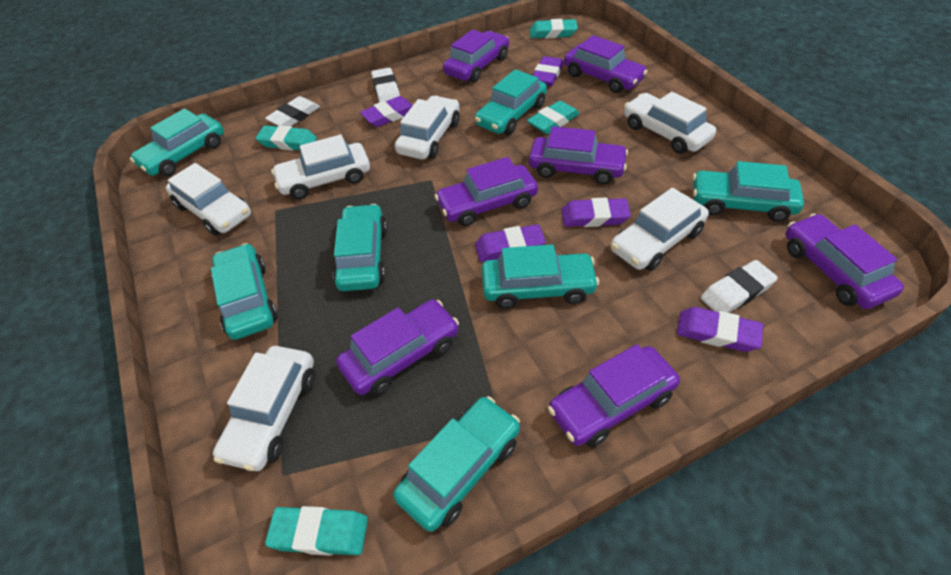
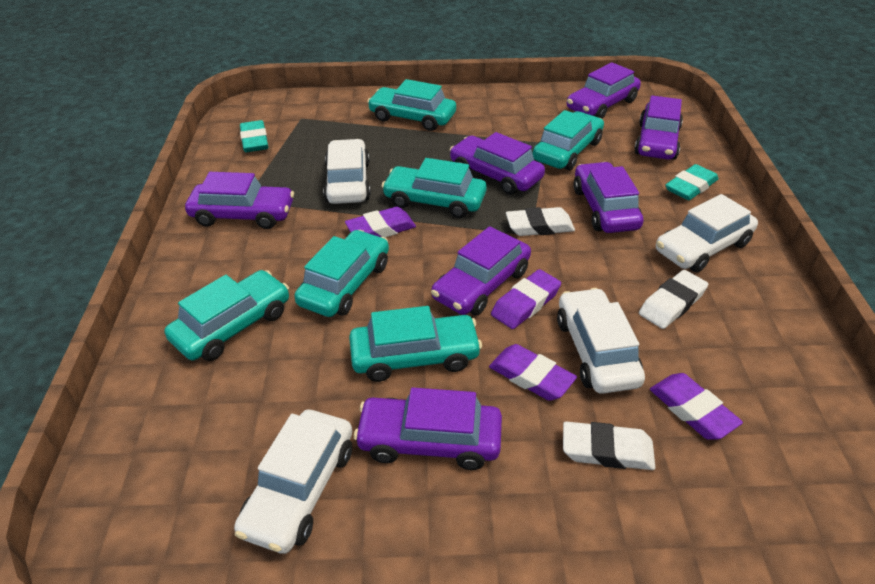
purple eraser: [360,96,413,127] [475,224,546,262] [533,56,564,86] [561,197,631,227] [677,307,763,352] = 5 -> [345,207,416,237] [489,344,577,401] [491,269,561,329] [650,373,743,440] = 4
turquoise car: [130,108,224,176] [211,243,278,340] [333,204,387,291] [393,396,520,532] [475,69,547,135] [482,244,599,309] [693,161,804,222] = 7 -> [165,270,289,361] [294,230,389,317] [349,306,482,382] [367,79,456,131] [381,158,487,218] [533,110,604,170] = 6
turquoise eraser: [255,125,317,151] [265,506,368,556] [527,101,580,134] [529,19,578,39] = 4 -> [240,120,268,152] [665,164,718,200] = 2
white car: [166,163,251,235] [213,346,315,471] [271,135,370,199] [395,96,460,159] [611,188,709,271] [624,92,716,154] = 6 -> [234,410,352,554] [323,139,371,204] [557,288,645,394] [656,194,758,272] = 4

